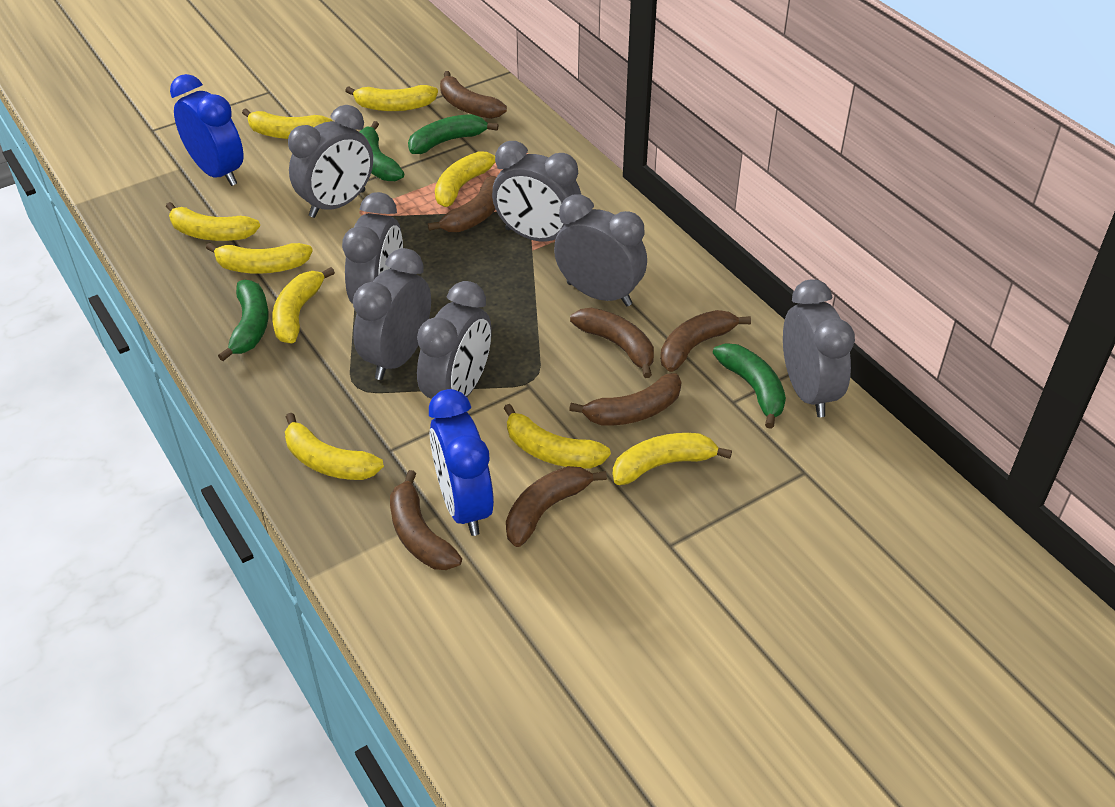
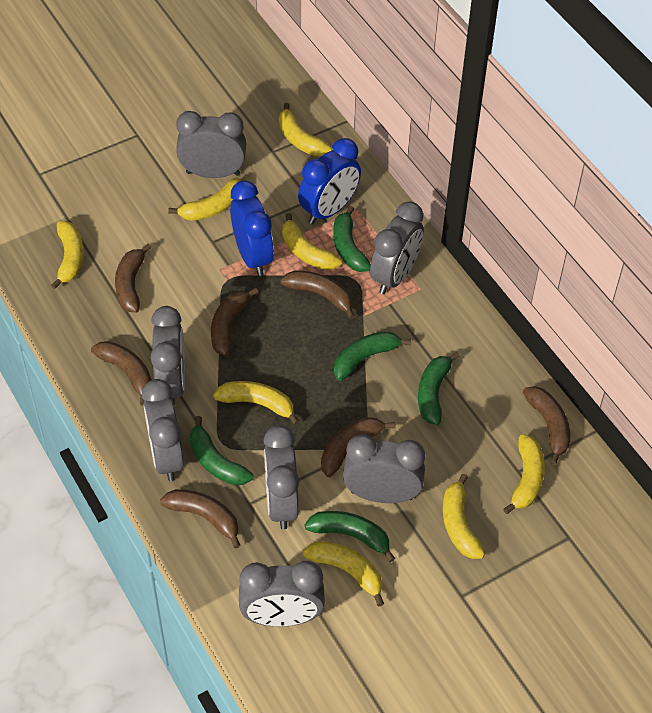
green banana: [218,280,269,361] [360,121,405,181] [408,114,498,154] [713,343,786,429] = 4 -> [190,416,254,485] [304,511,395,562] [333,206,371,272] [334,331,411,381] [418,352,460,425] = 5
yellow banana: [166,202,260,241] [206,243,313,274] [242,108,332,139] [272,267,335,343] [285,413,384,480] [345,85,438,111] [435,151,495,207] [504,404,611,468] [613,433,732,485] = 9 -> [51,221,84,289] [168,178,241,221] [213,381,299,425] [279,103,332,156] [282,213,342,270] [303,541,384,606] [443,474,485,559] [503,434,545,514] = 8

